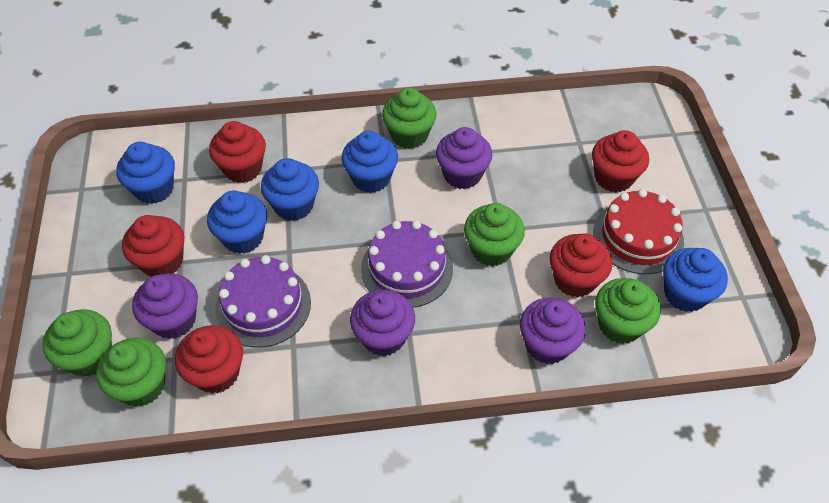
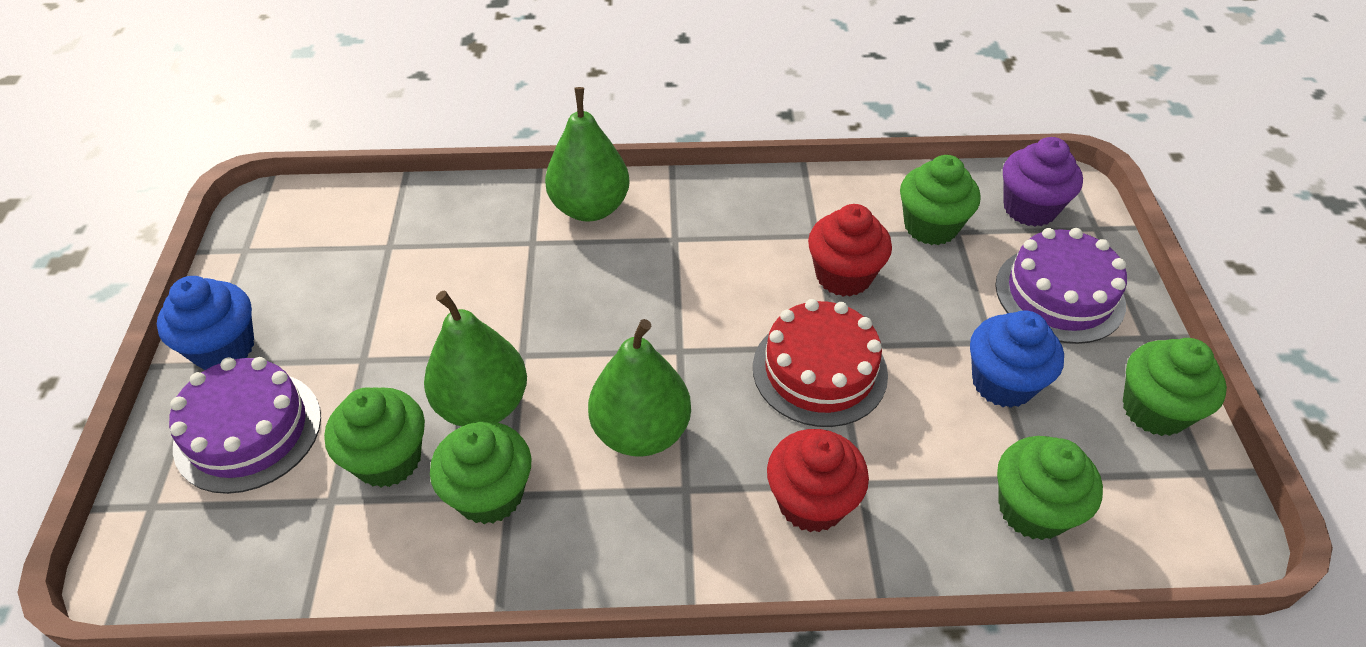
blue cupcake: [116,142,175,204] [207,191,267,254] [261,158,319,221] [341,131,398,193] [663,248,728,312] = 5 -> [157,276,254,370] [970,310,1064,408] = 2
green pear: none = 0 -> [424,291,527,426] [545,87,630,222] [588,319,691,457] = 3
purple cupcake: [132,273,198,339] [350,290,415,356] [436,127,492,189] [520,297,586,364] = 4 -> [1003,137,1083,227] = 1
red cupcake: [122,215,184,277] [175,325,243,394] [209,121,266,183] [550,234,612,298] [592,130,649,193] = 5 -> [767,429,869,532] [808,204,892,297] = 2

